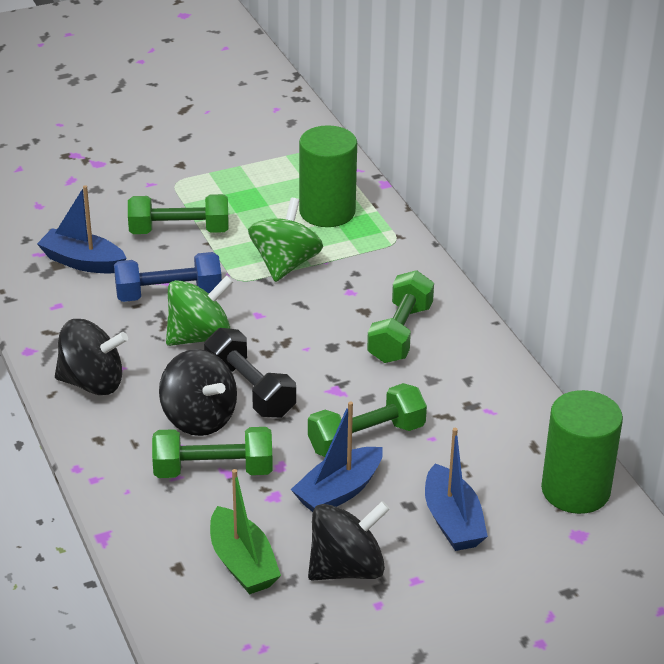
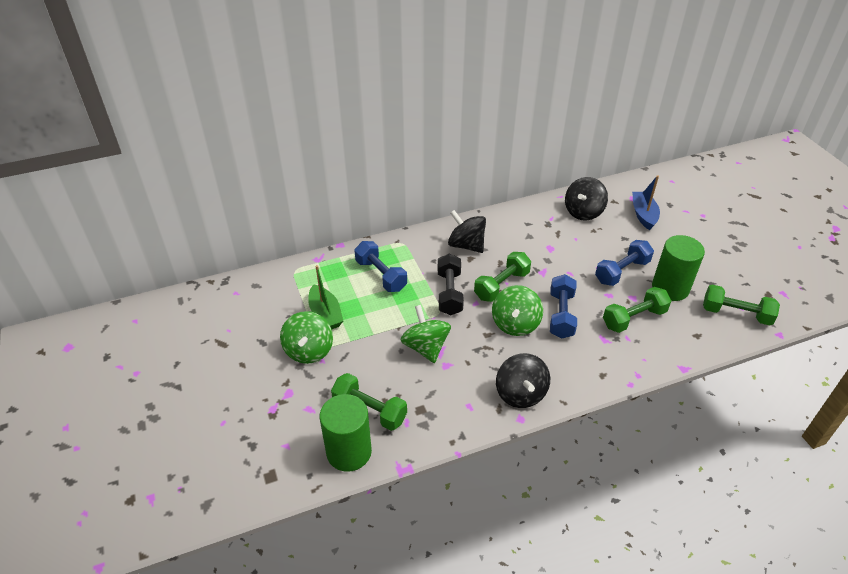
blue boat: [37,185,127,273] [291,401,383,512] [425,428,488,551] = 3 -> [632,175,660,230] = 1
blue dumbbell: [114,252,222,302] = 1 -> [354,241,407,292] [550,274,577,338] [595,240,654,286] = 3
green spinning top: [166,275,234,346] [248,198,323,282] = 2 -> [280,311,333,364] [400,305,451,363] [492,285,543,336] = 3

